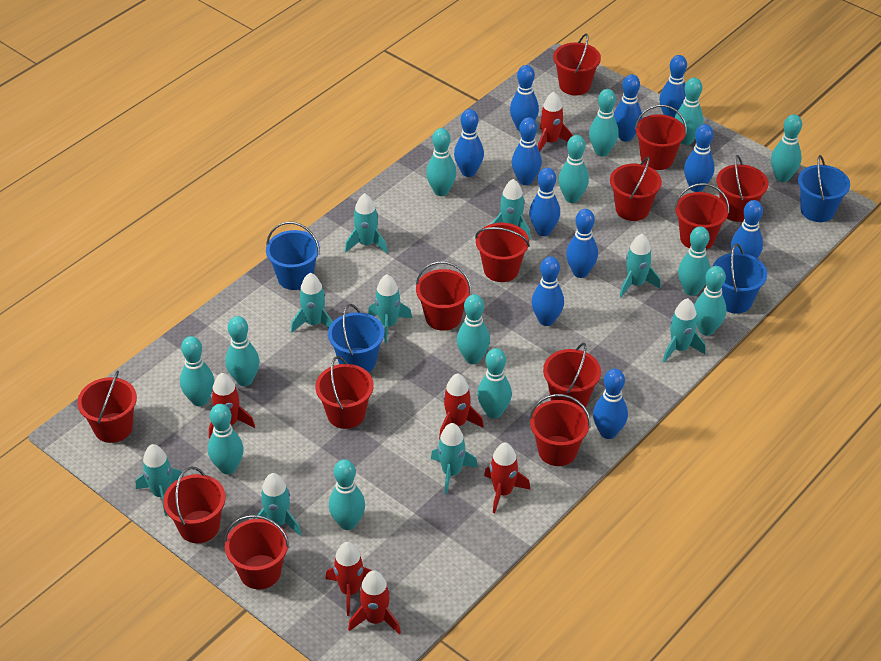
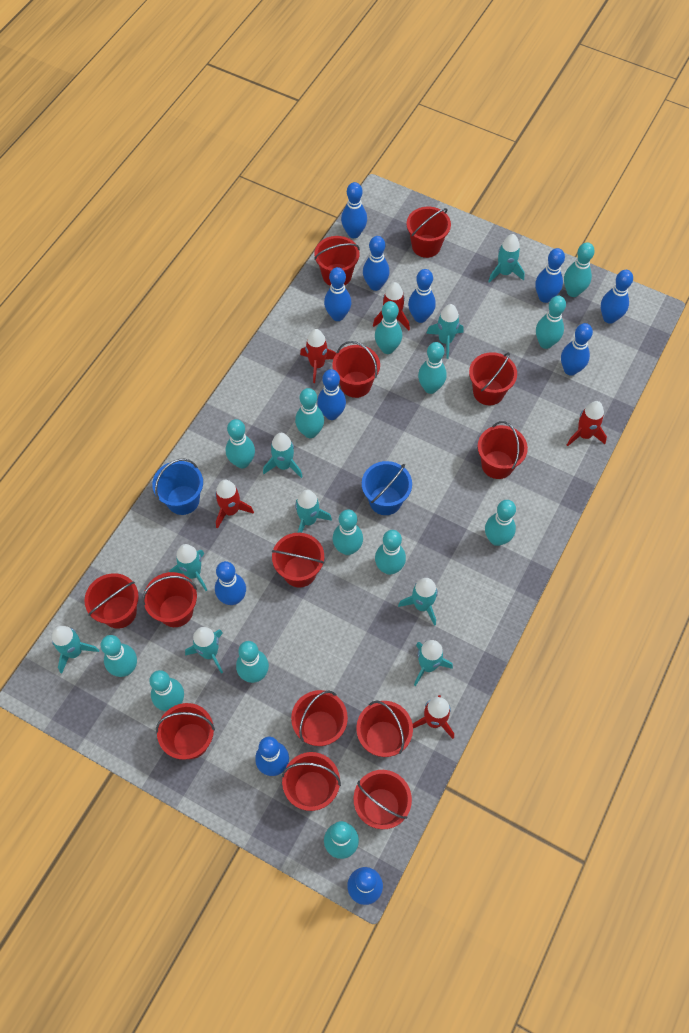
blue bucket: [266,222,320,290] [328,304,384,373] [713,243,767,313] [798,155,850,222] = 4 -> [152,459,203,515] [362,461,412,515] = 2
red rocket: [209,373,255,439] [325,542,373,616] [348,570,401,634] [439,373,484,439] [484,442,531,513] [538,92,572,152] = 6 -> [215,480,254,529] [300,329,336,383] [373,282,410,331] [413,695,454,739] [567,401,607,446] = 5

